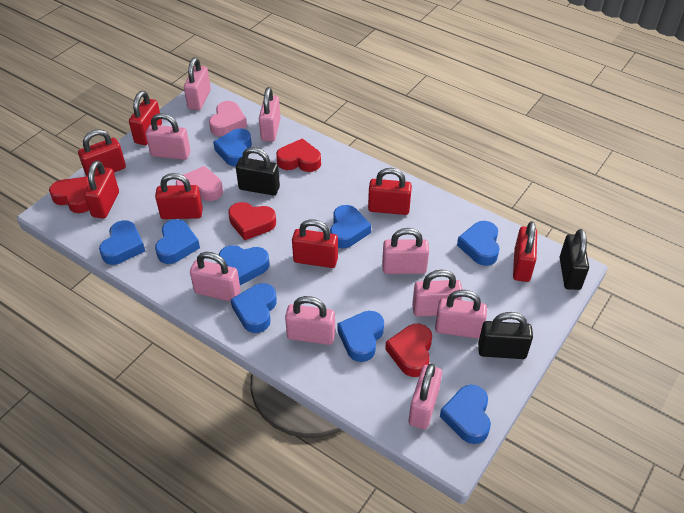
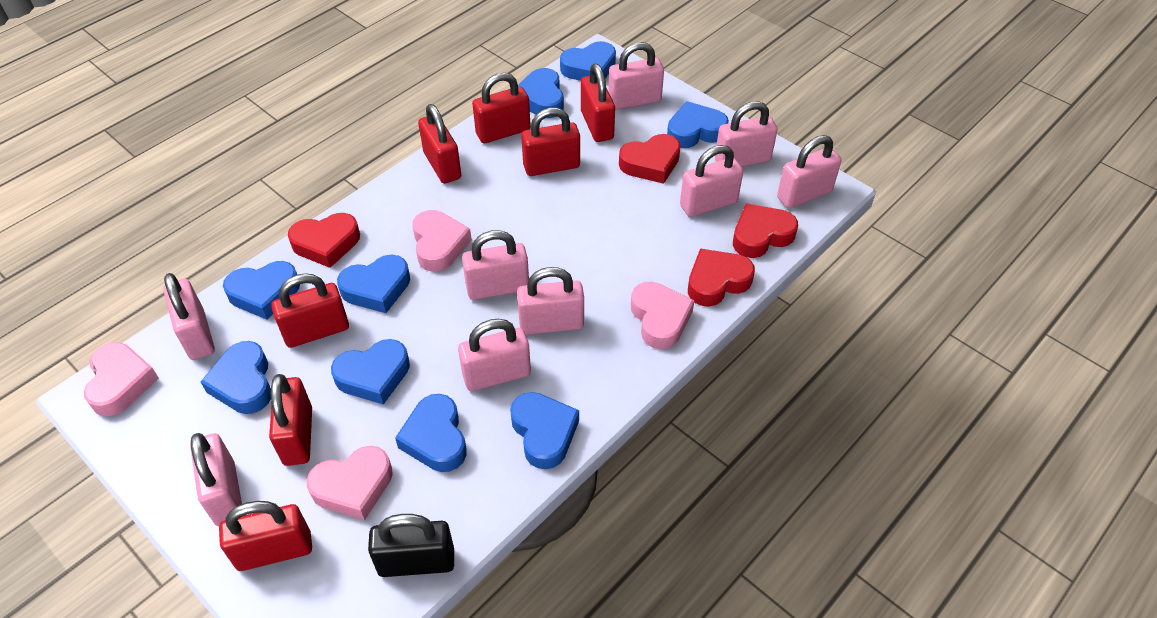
black padlock: [236,147,280,195] [478,312,533,359] [560,229,589,290] = 3 -> [368,514,454,577] = 1
pink heart: [176,166,223,201] [209,101,247,136] = 2 -> [84,342,159,416] [306,446,393,520] [412,210,472,272] [631,282,694,349] = 4

